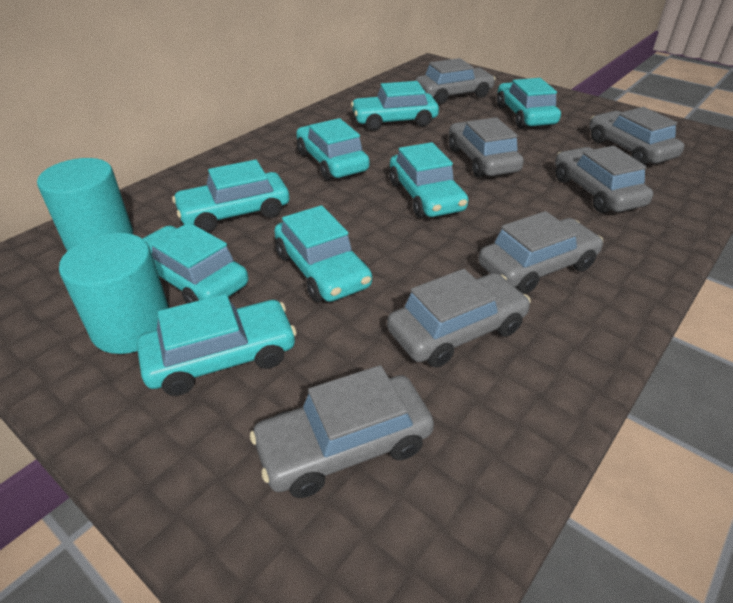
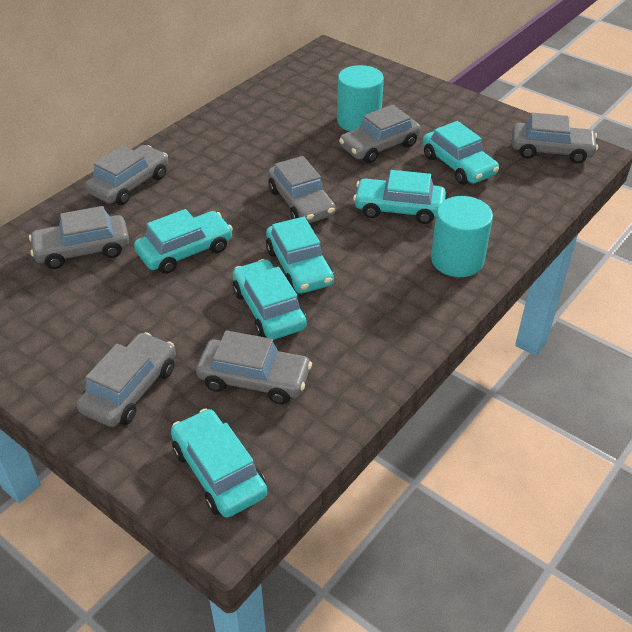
turquoise car: [137,294,297,396] [142,222,248,304] [172,160,289,233] [274,205,372,302] [296,118,370,180] [351,81,439,131] [389,142,468,218] [497,78,561,128] = 8 -> [134,209,233,274] [171,409,267,518] [233,259,307,340] [266,217,334,294] [353,170,446,224] [423,121,499,185] = 6

